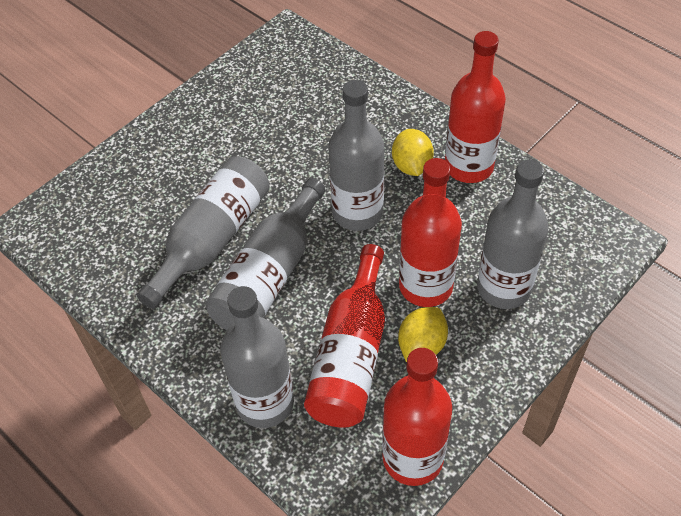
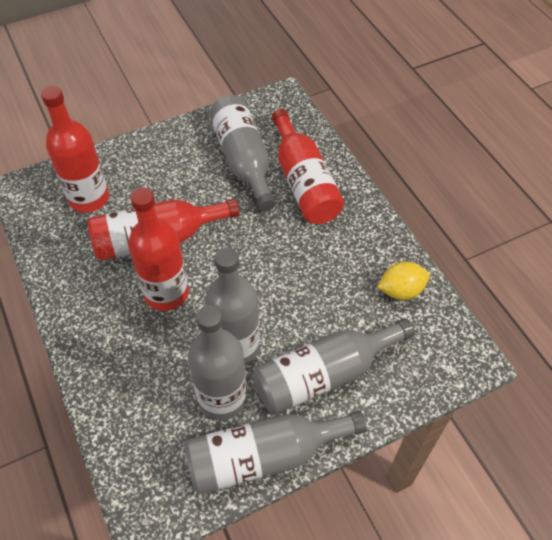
yellow lemon: [392,129,434,176] [398,307,448,362] = 2 -> [378,262,430,300] = 1

